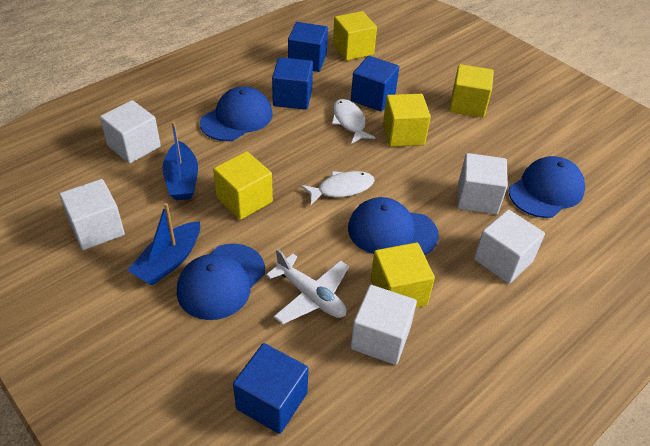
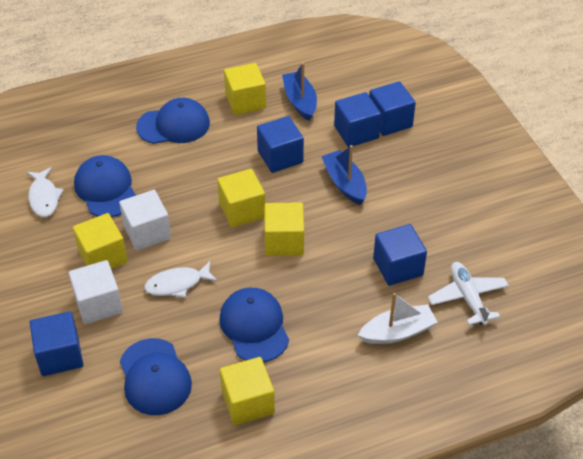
blue cube: [233,343,308,434] [272,57,313,110] [288,22,328,72] [351,56,399,112] = 4 -> [29,311,84,376] [257,116,304,173] [334,92,381,147] [369,81,416,136] [373,224,427,286] = 5
white boat: none = 0 -> [358,293,438,344] = 1
white cube: [59,179,125,250] [100,100,161,164] [350,285,417,365] [457,153,508,214] [474,210,545,284] = 5 -> [69,260,123,324] [119,190,171,251] = 2

